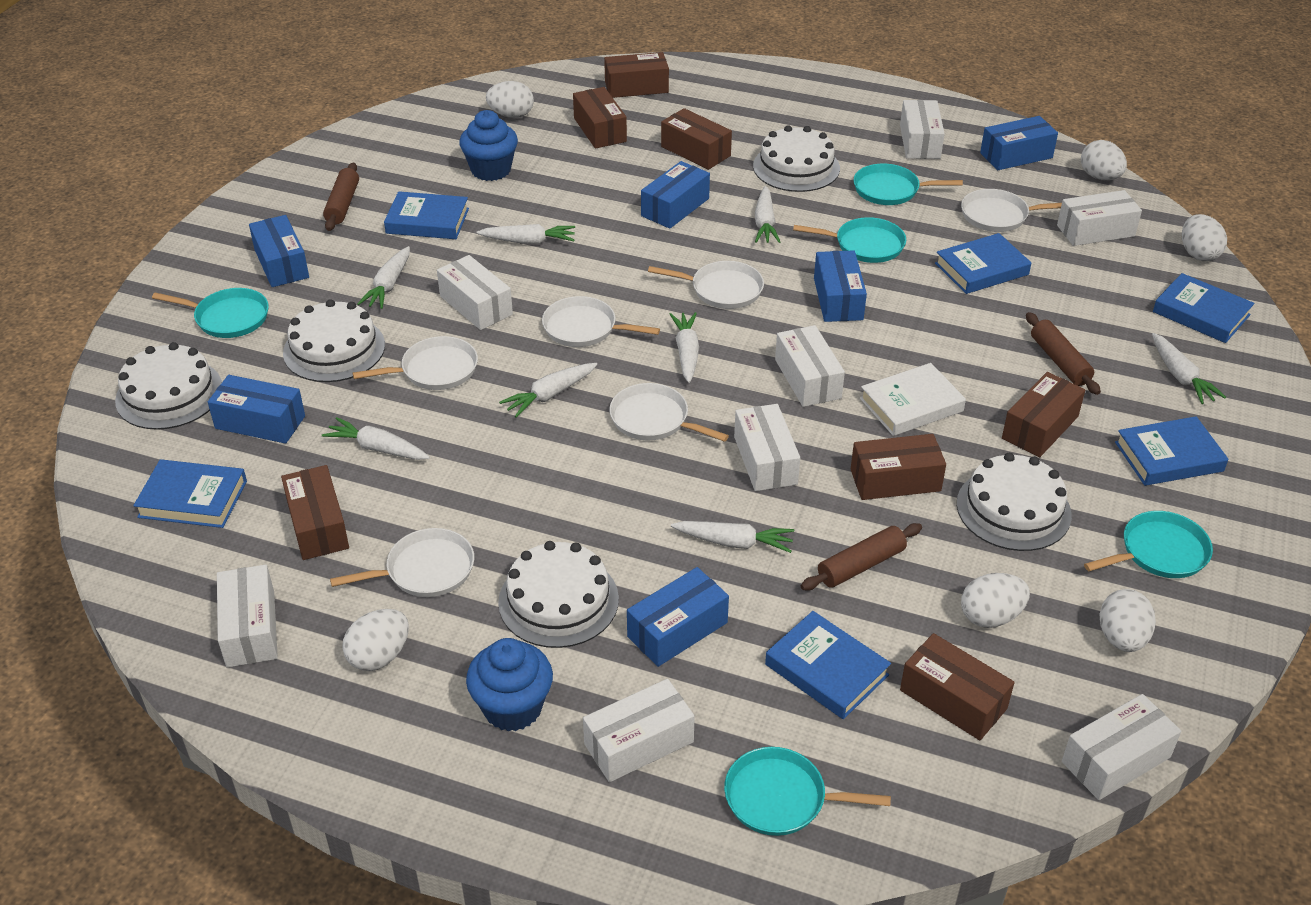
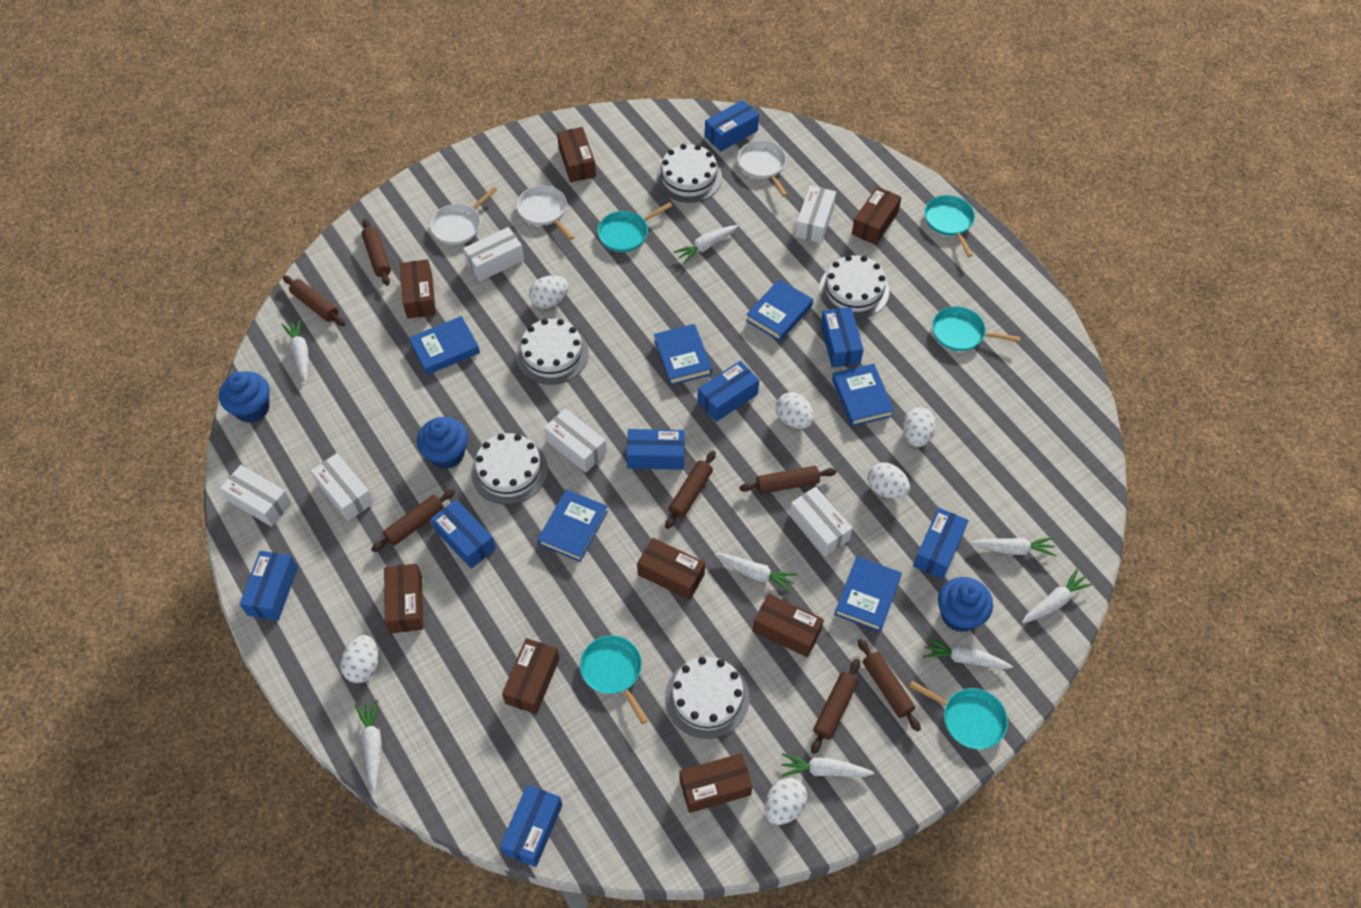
blue box: [208,375,305,444] [249,215,309,287] [627,567,729,667] [641,161,710,229] [814,250,867,322] [980,116,1058,170] = 6 -> [239,551,298,621] [431,499,496,568] [500,784,562,867] [626,429,685,470] [697,361,759,422] [705,100,759,152] [821,307,864,368] [913,508,969,579] = 8
blue cupcake: [459,110,518,181] [466,638,553,732] = 2 -> [219,371,270,423] [417,417,468,469] [938,577,993,632] = 3
brown box: [281,465,349,560] [573,87,627,149] [604,52,669,98] [661,108,732,170] [851,434,946,500] [900,633,1015,740] [1002,372,1085,457] = 7 -> [384,564,423,633] [400,259,436,319] [502,638,560,714] [557,127,596,182] [637,538,705,600] [679,753,753,813] [753,593,824,657] [852,186,902,245] = 8
brown rolling pin: [323,163,359,231] [801,523,922,591] [1026,312,1101,395] = 3 -> [283,275,345,326] [361,219,391,286] [371,489,455,552] [665,450,716,529] [739,466,837,494] [811,659,860,754] [858,639,921,732] = 7
white book: [860,363,966,436] = 1 -> none = 0
white box: [217,565,278,668] [437,255,513,330] [583,679,695,782] [734,404,800,491] [775,325,845,407] [900,100,945,159] [1057,190,1142,246] [1062,694,1181,800] = 8 -> [220,465,292,527] [311,453,374,521] [463,227,524,282] [544,408,607,473] [789,487,853,557] [795,185,836,243] = 6
white pan: [330,528,474,597] [353,336,478,390] [542,296,660,347] [609,383,729,442] [648,261,764,309] [961,189,1062,232] = 6 -> [430,187,497,245] [517,185,574,240] [738,140,787,197] = 3

